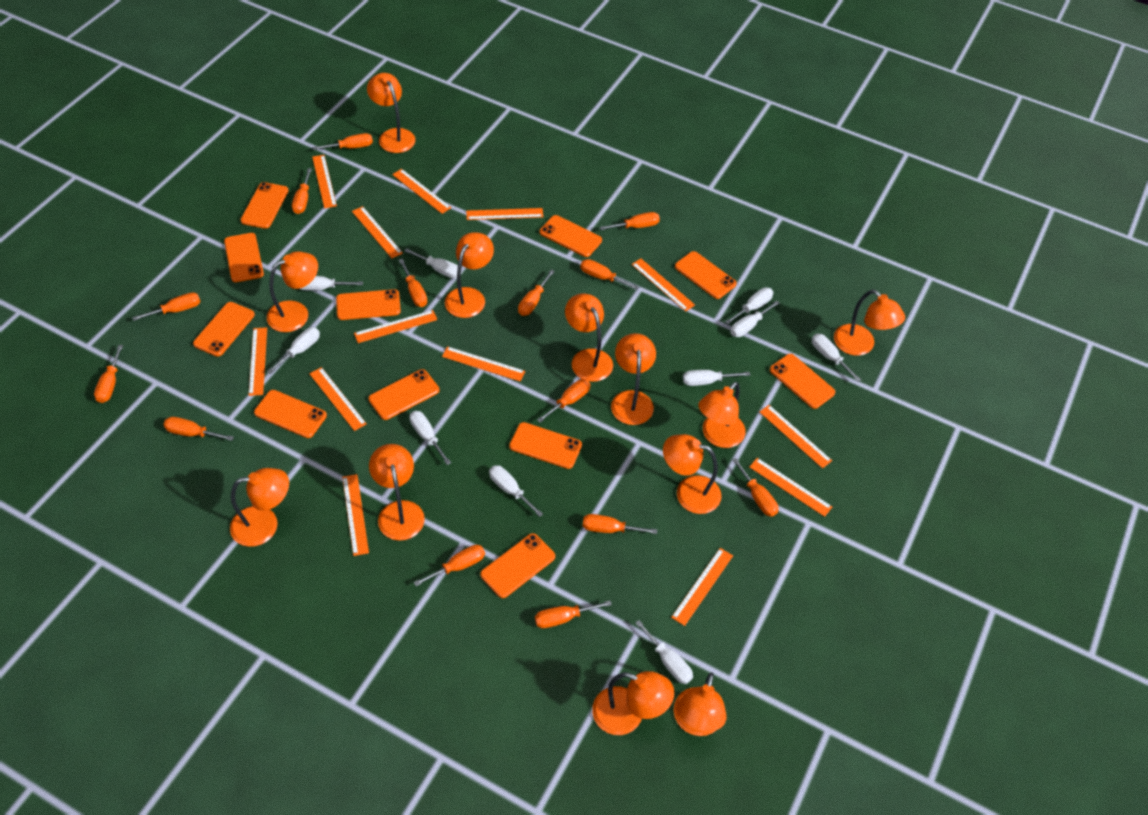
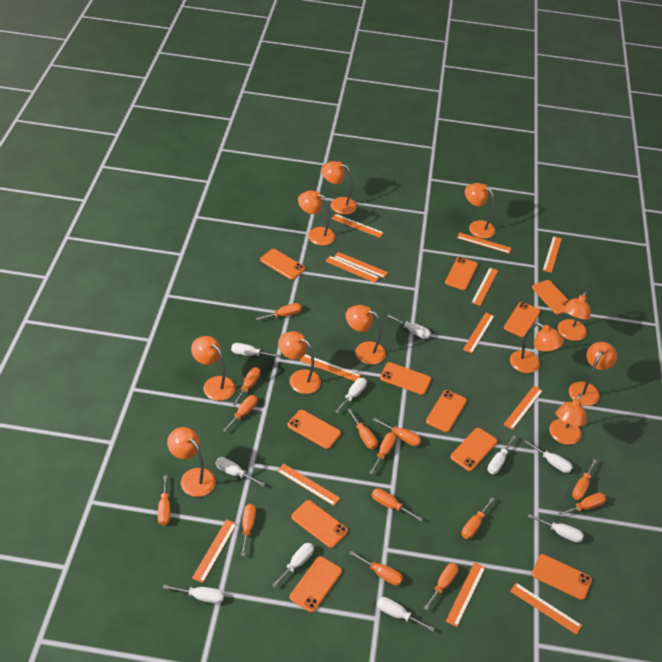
orange lamp: [230,468,289,547] [267,252,318,332] [367,73,415,153] [369,444,425,541] [445,232,494,318] [565,294,613,382] [592,671,674,735] [611,333,656,425] [663,434,722,514] [673,672,726,736] [698,382,746,448] [834,290,905,356] = 12 -> [167,427,216,497] [191,336,235,401] [278,331,321,394] [298,190,335,246] [321,161,357,215] [346,305,386,365] [465,183,496,239] [510,323,564,373] [549,394,586,445] [558,291,591,341] [569,342,617,406] = 11

